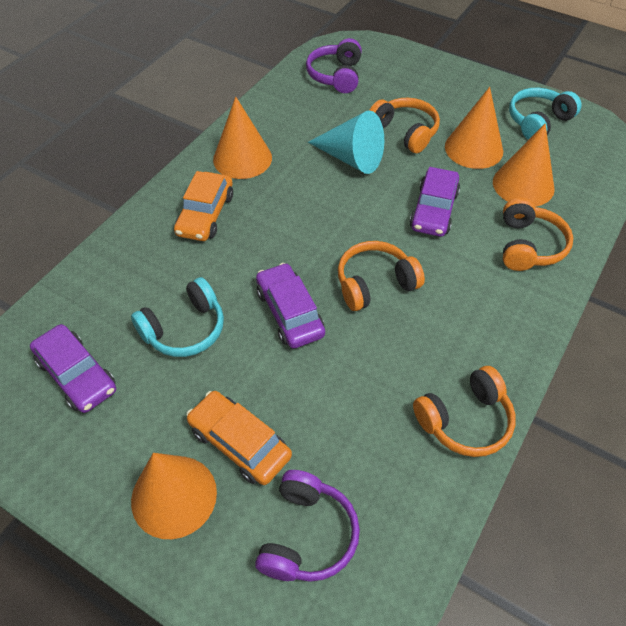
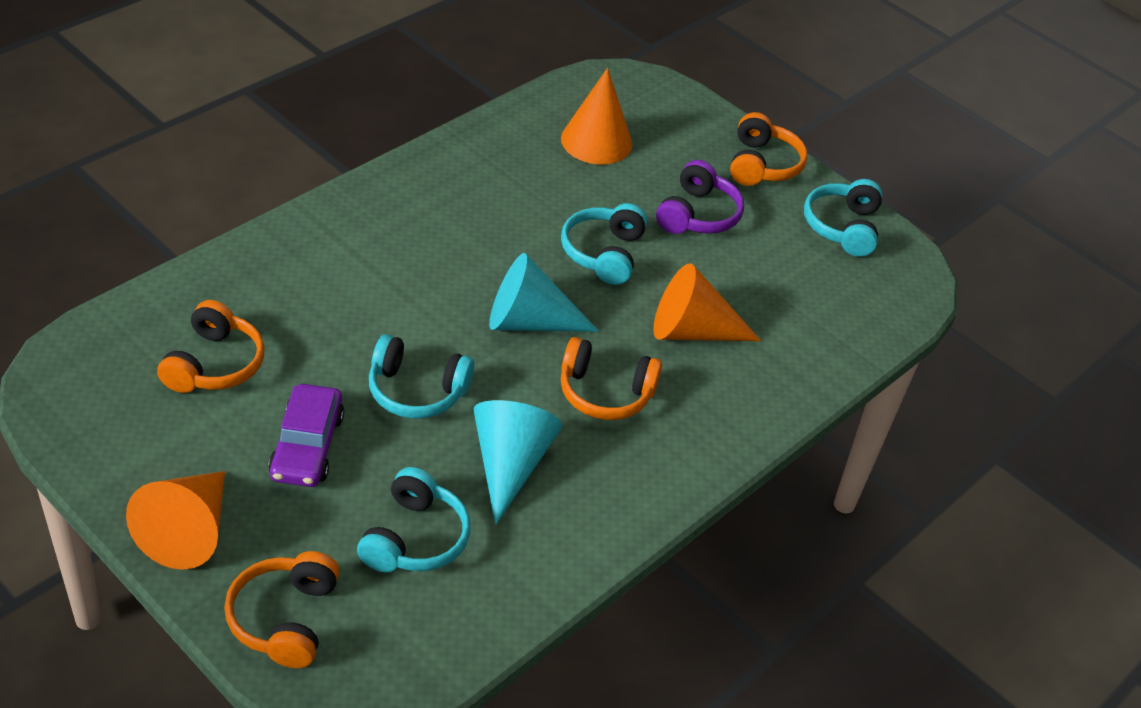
orange car: [174,171,233,241] [186,391,292,485] = 2 -> none = 0
orange cone: [131,453,217,539] [213,97,272,179] [445,87,503,169] [493,124,555,207] = 4 -> [126,471,225,570] [561,68,632,165] [653,263,761,341] = 3
purple car: [30,324,116,413] [256,263,325,348] [410,167,460,237] = 3 -> [268,384,344,487] = 1
purple headphones: [255,470,360,582] [306,38,362,93] = 2 -> [656,160,744,234] = 1
turquoise cone: [308,110,384,174] = 1 -> [474,400,562,525] [489,253,599,332] = 2
turquoise headphones: [131,277,224,357] [509,88,582,140] = 2 -> [357,467,471,572] [369,334,474,419] [561,203,647,285] [804,179,882,257] = 4

